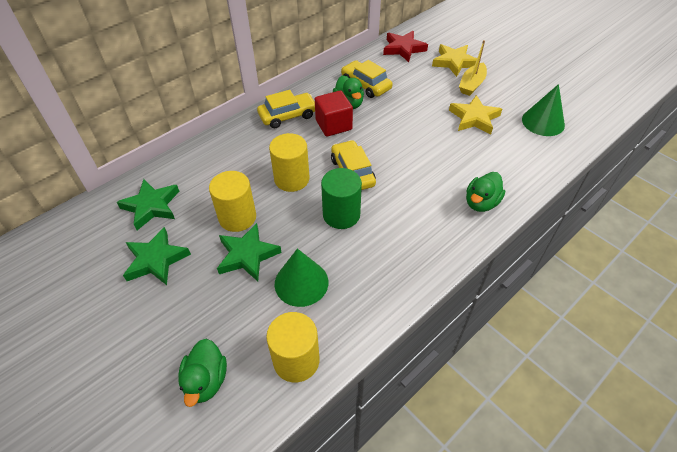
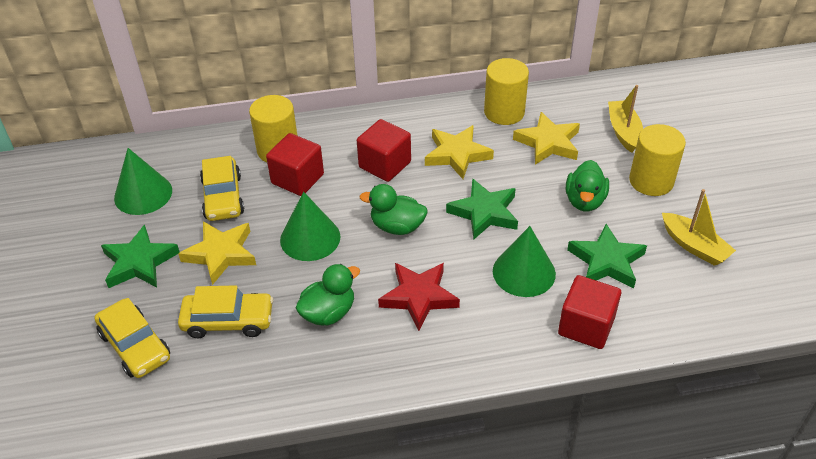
green cone: [275,248,328,307] [522,84,565,136] = 2 -> [114,148,172,215] [280,192,340,261] [493,226,556,297] = 3
green cylinder: [321,168,362,229] = 1 -> none = 0
red cube: [315,90,353,137] = 1 -> [266,133,324,196] [357,119,411,182] [558,275,621,349] = 3
yellow boat: [459,40,487,96] = 1 -> [608,85,643,153] [662,189,736,266] = 2
yellow star: [432,44,477,77] [449,95,502,134] = 2 -> [178,221,256,285] [425,125,494,179] [513,112,580,165] = 3

